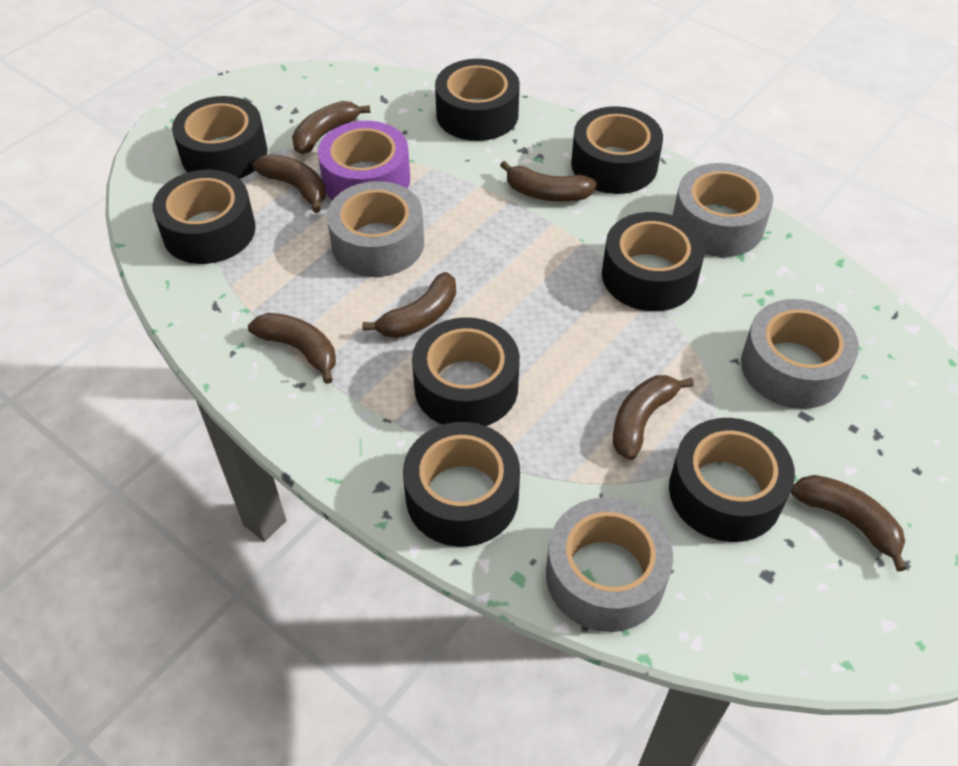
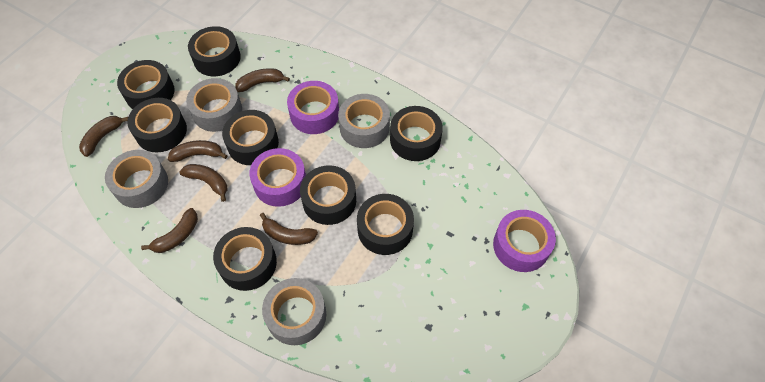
brown banana: [248,313,336,384] [253,154,326,213] [292,101,370,154] [362,272,456,338] [500,161,597,202] [613,375,694,460] [791,475,907,572] = 7 -> [79,116,128,157] [141,208,198,253] [168,140,228,162] [180,164,227,202] [235,68,290,92] [260,213,318,245] = 6
purple tape: [318,121,410,200] = 1 -> [249,148,306,207] [287,81,339,134] [493,210,556,272] = 3

